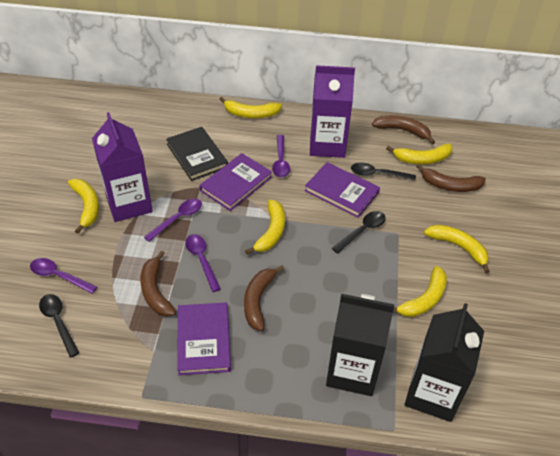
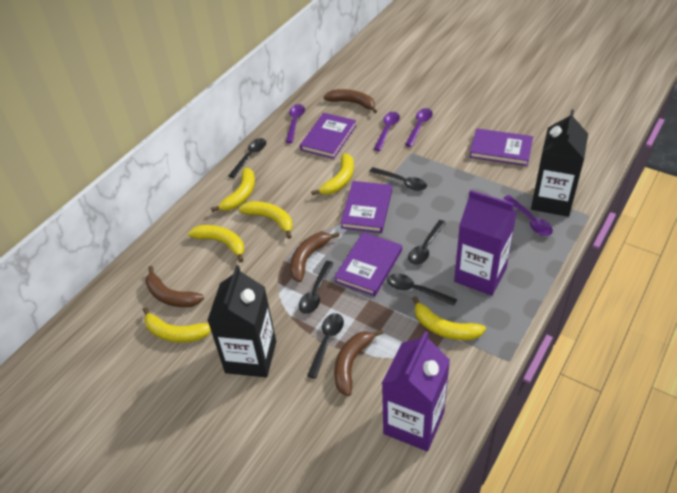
black book: [166,127,228,181] = 1 -> none = 0
black spoon: [39,294,79,358] [332,211,386,254] [351,163,416,181] = 3 -> [229,138,266,178] [299,261,334,314] [307,313,344,379] [369,167,427,191] [387,274,457,306] [408,220,446,265] = 6
purple book: [177,302,231,375] [199,153,272,211] [305,162,380,218] = 3 -> [300,113,356,159] [334,232,402,296] [340,181,392,233] [469,128,533,166] = 4

